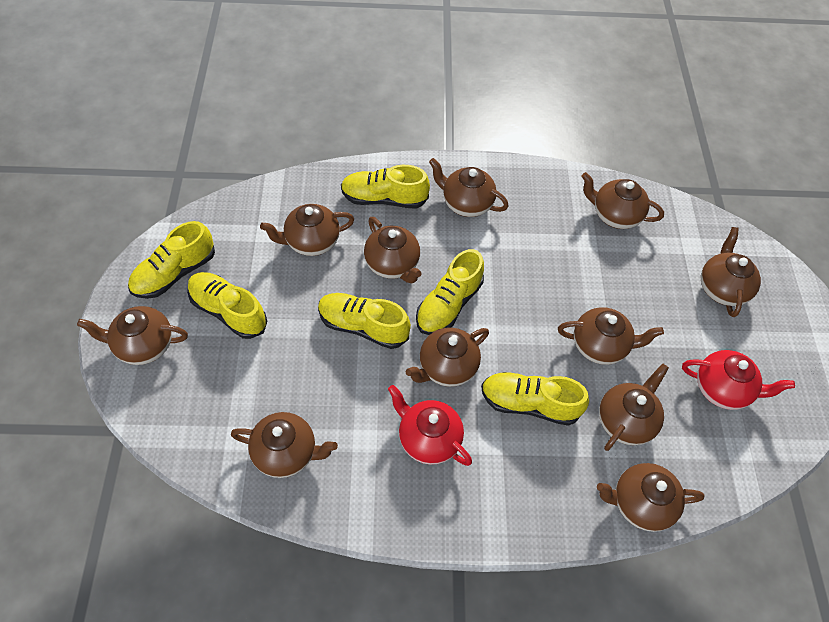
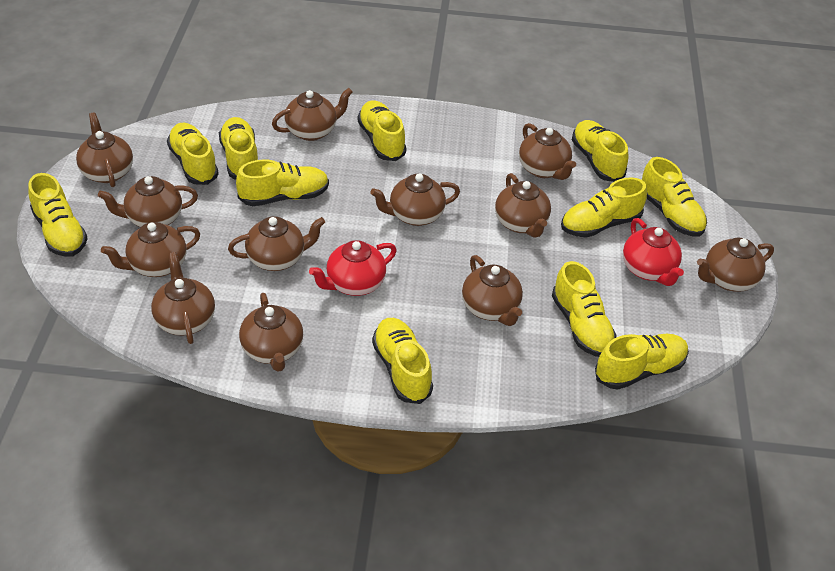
brown teapot: [77,306,188,365] [231,412,338,478] [260,204,354,256] [364,217,422,283] [406,327,489,387] [429,158,509,217] [558,307,664,365] [581,172,664,229] [597,463,705,532] [599,363,669,451] [701,227,761,317] = 11 -> [76,112,133,187] [98,176,198,227] [101,222,200,277] [151,252,215,344] [228,216,325,271] [239,293,303,372] [272,88,353,141] [370,173,460,226] [462,255,523,326] [495,173,551,238] [519,123,576,180] [697,238,774,292] = 12
yellow shoe: [128,221,215,299] [187,272,267,339] [318,293,411,349] [341,165,430,209] [416,249,484,335] [481,372,589,426] = 6 -> [28,173,88,257] [167,123,219,185] [219,117,258,180] [236,159,329,206] [357,100,406,161] [372,318,433,404] [552,261,616,357] [561,178,647,238] [572,120,629,182] [595,334,689,390] [642,157,707,236] = 11

